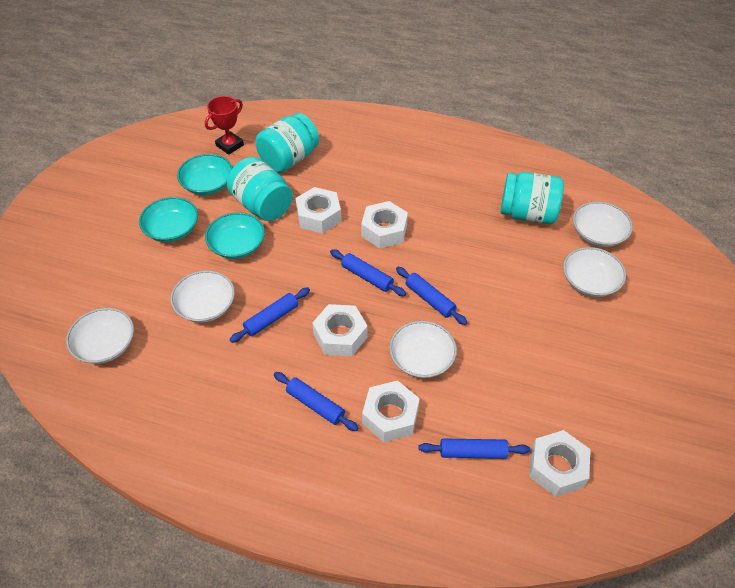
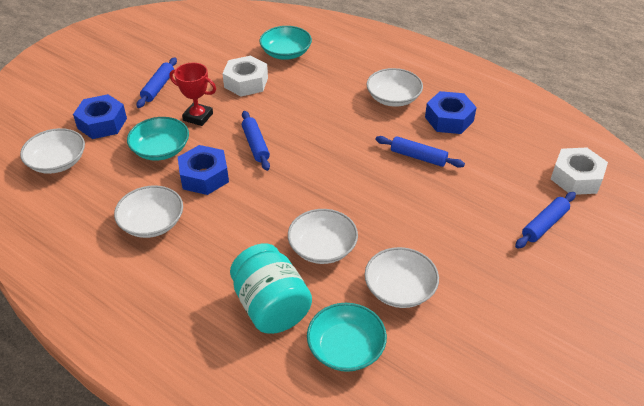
blue nut: none = 0 -> [73,94,127,139] [178,145,229,195] [425,91,477,134] = 3
blue rolling pin: [230,287,310,343] [274,372,358,431] [330,249,406,296] [396,267,467,325] [419,438,530,459] = 5 -> [136,57,177,108] [242,111,270,171] [375,136,465,168] [515,192,576,249] = 4
turquoise jar: [227,157,293,221] [255,113,319,173] [501,172,564,224] = 3 -> [230,244,312,334] = 1
white nut: [295,187,341,234] [312,304,368,356] [361,201,408,248] [362,380,420,442] [529,430,590,497] = 5 -> [222,56,268,96] [551,147,608,195] = 2

